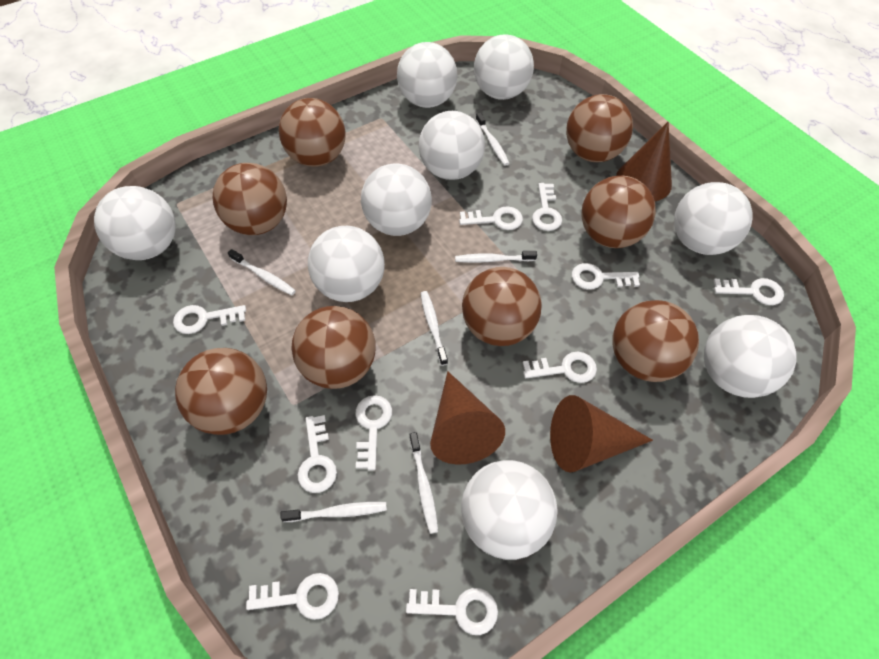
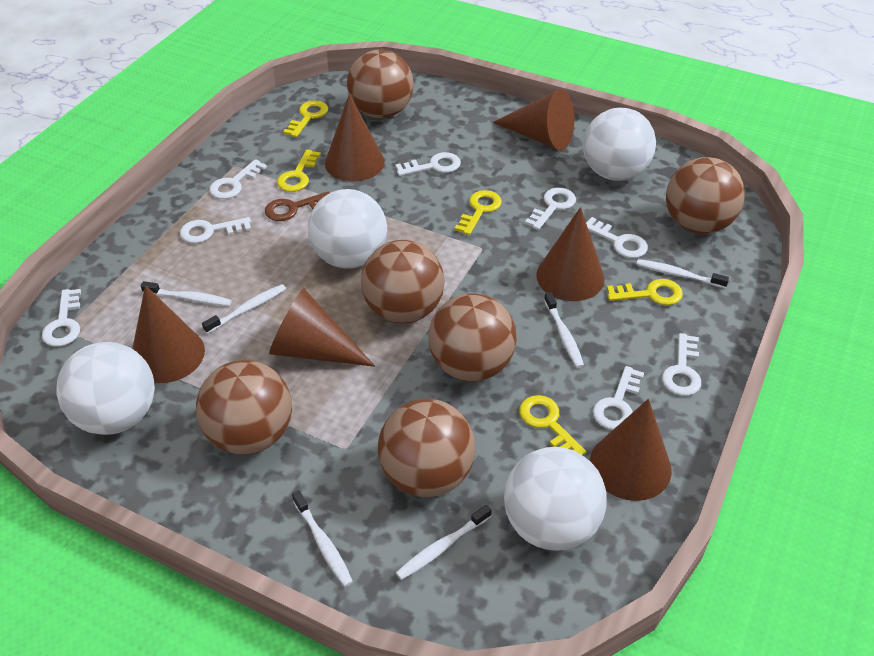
brown ball: [175,348,267,435] [213,163,287,235] [279,98,346,167] [291,306,375,389] [462,267,542,346] [566,94,633,162] [581,176,656,248] [612,300,699,382] = 8 -> [196,360,292,455] [347,49,414,118] [361,240,445,324] [378,399,476,497] [428,293,517,382] [666,157,745,234] = 6
brown cone: [430,371,505,465] [550,395,653,472] [616,121,672,201] = 3 -> [132,285,205,383] [269,288,375,367] [325,94,385,182] [493,89,574,150] [536,207,605,301] [590,399,672,501] = 6
brown key: none = 0 -> [265,192,329,221] = 1
white ball: [94,186,176,260] [308,226,385,302] [361,164,432,236] [397,42,457,108] [419,111,485,180] [461,460,558,560] [474,34,534,100] [674,182,753,255] [704,315,797,398] = 9 -> [57,342,155,435] [308,189,387,269] [504,447,607,551] [583,108,656,181] = 4
white key: [173,305,246,334] [246,573,339,620] [298,415,337,493] [355,395,392,470] [406,588,498,635] [459,206,523,230] [523,352,597,383] [532,183,562,231] [572,263,640,290] [714,278,784,305] = 10 -> [42,289,81,347] [180,217,251,243] [209,159,267,199] [395,152,461,176] [525,188,576,230] [586,217,648,258] [593,366,644,430] [662,333,701,396] = 8
yellow key: none = 0 -> [277,150,321,192] [283,100,328,137] [455,190,502,235] [519,395,586,455] [607,279,683,305] = 5

